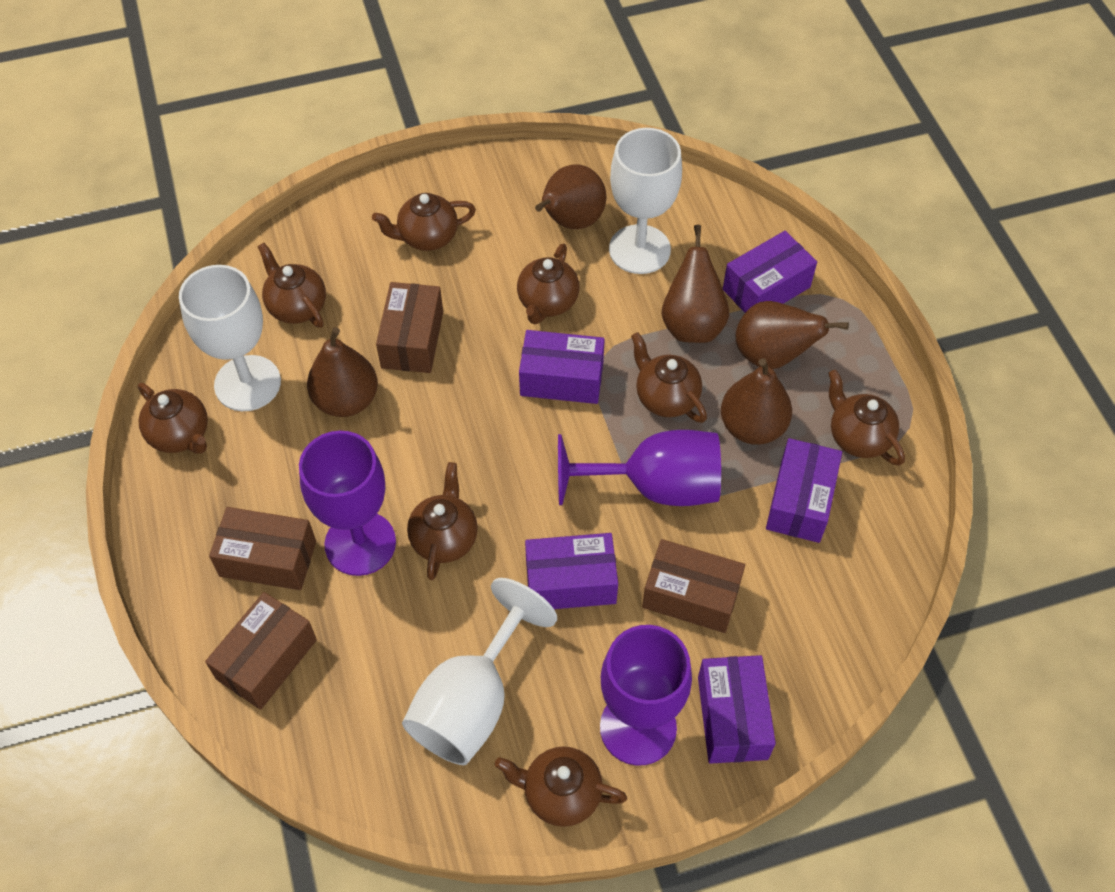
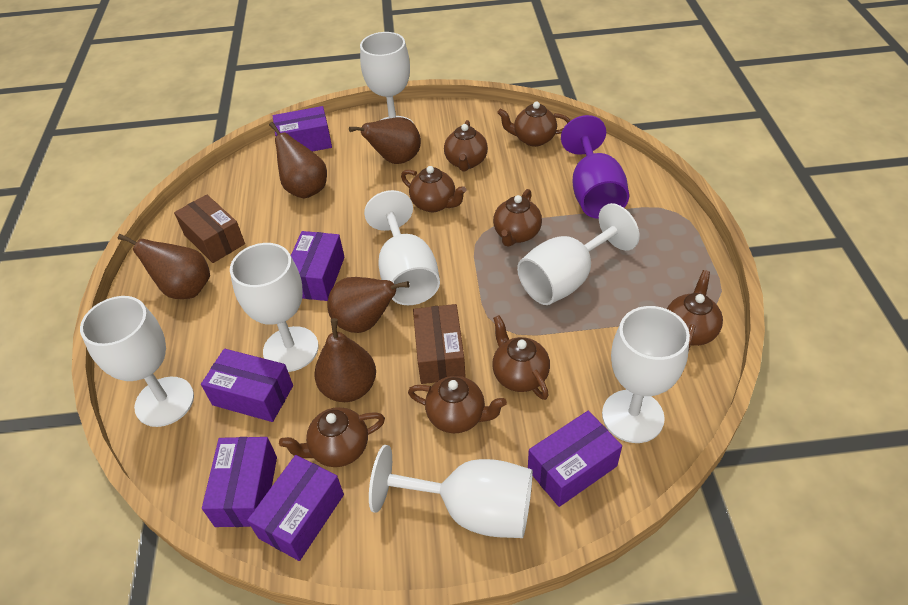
brown box: [205,592,317,710] [209,507,316,590] [376,282,443,373] [642,539,745,633] = 4 -> [174,194,245,263] [413,304,466,384] = 2
purple box: [519,330,605,404] [525,533,618,609] [698,655,776,764] [723,231,817,313] [766,438,842,543] = 5 -> [201,349,293,422] [202,437,277,527] [247,455,344,561] [273,106,332,152] [291,231,344,301] [528,411,622,507] = 6
purple goblet: [299,431,396,576] [558,430,721,506] [600,625,692,766] = 3 -> [561,115,629,219] = 1
white goblet: [179,265,281,411] [402,578,557,765] [609,128,682,274] = 3 -> [80,296,194,427] [230,243,319,372] [360,32,414,124] [364,190,440,305] [369,445,533,538] [517,203,640,305] [602,306,690,443] = 7

